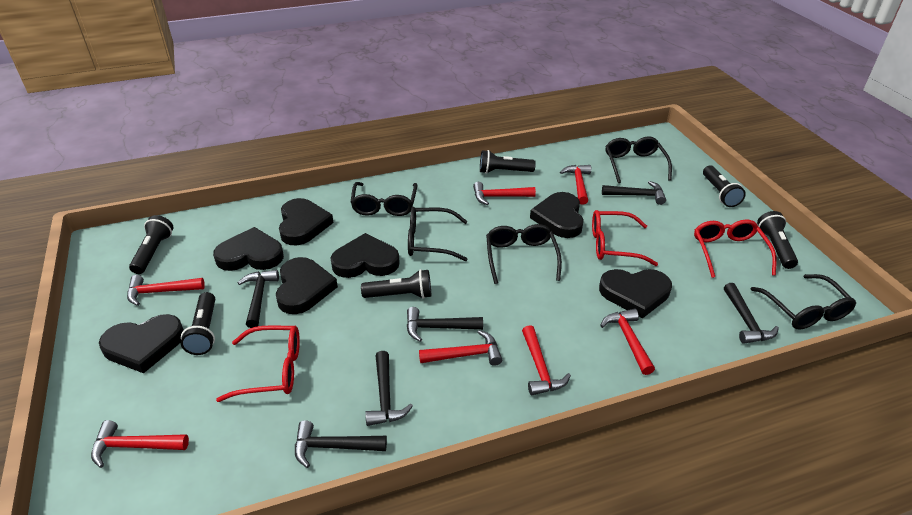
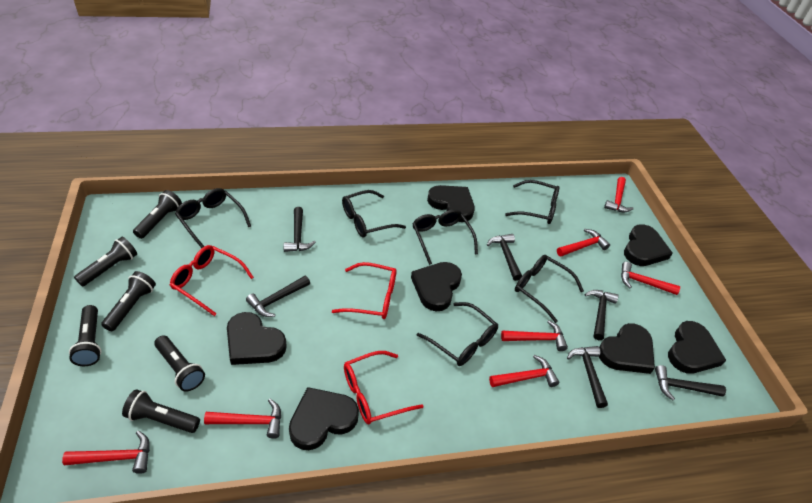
black glasses: [350,182,417,216] [408,207,467,261] [486,224,562,284] [605,136,672,183] [751,274,856,329] = 5 -> [175,188,251,248] [342,190,406,237] [412,209,478,265] [417,302,498,366] [505,180,559,224] [515,255,584,323] = 6

